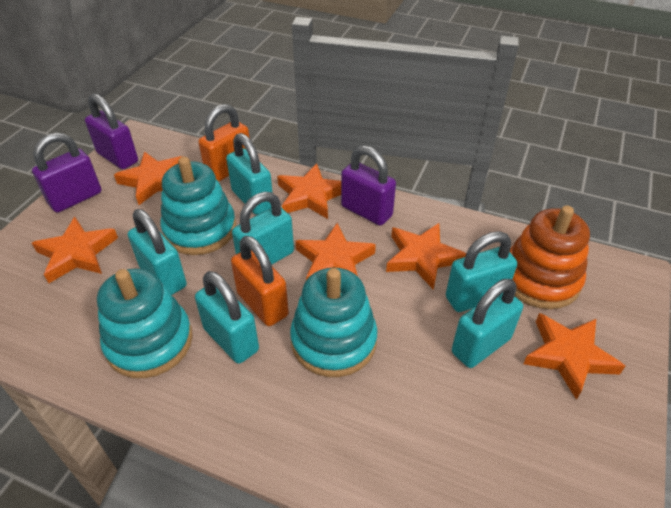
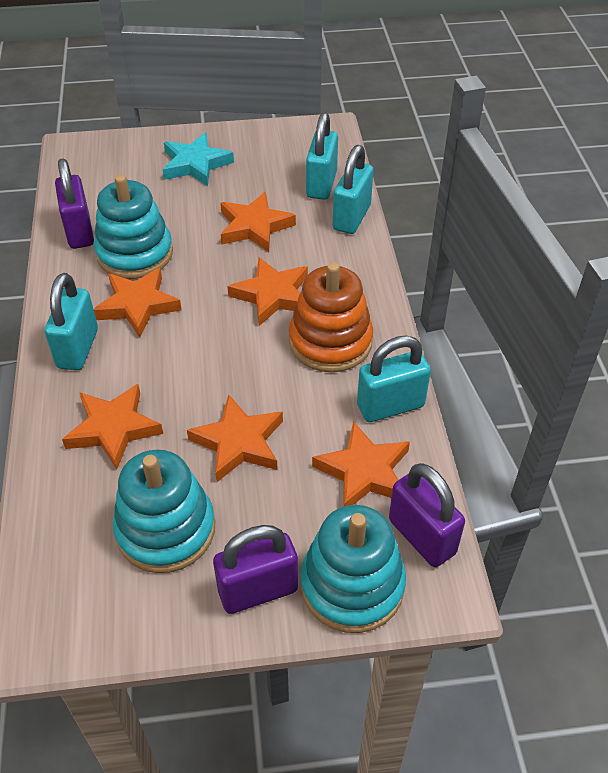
orange padlock: [198,104,250,182] [231,236,289,326] = 2 -> none = 0
turquoise padlock: [128,209,187,295] [195,271,259,364] [226,133,273,215] [232,192,294,265] [446,231,517,312] [452,279,523,368] = 6 -> [45,273,98,370] [306,112,338,200] [333,145,374,234] [357,335,431,422] = 4
turquoise star: none = 0 -> [163,132,234,186] = 1

